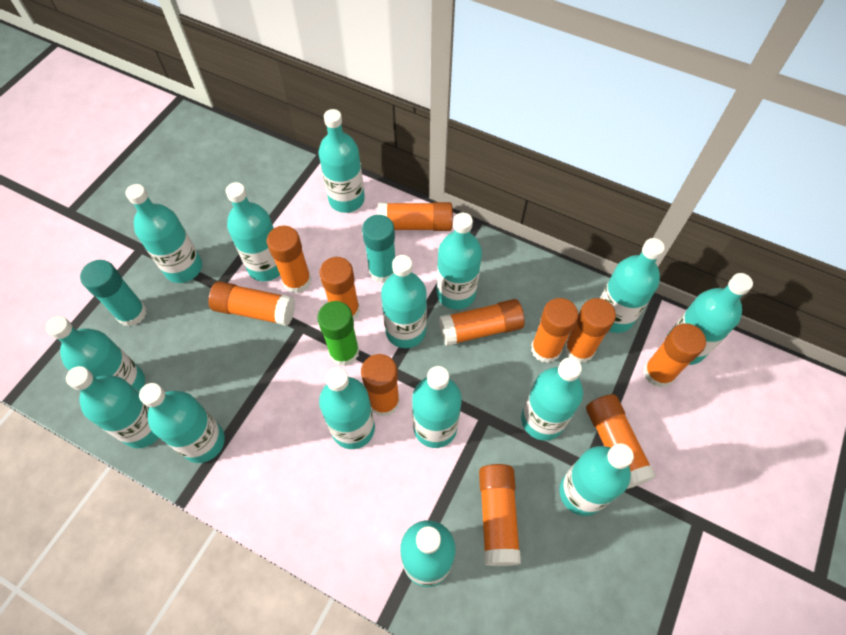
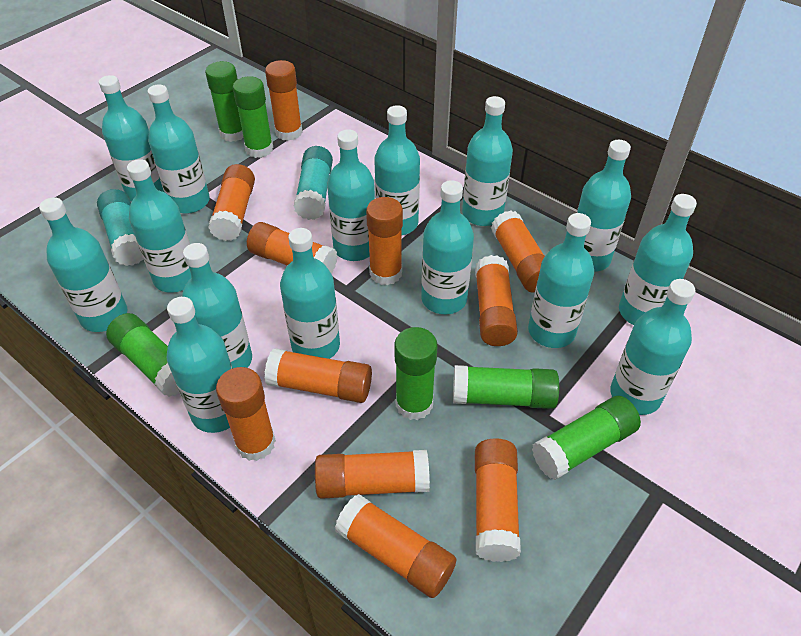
green glue stick: [317,301,359,366] = 1 -> [106,313,180,397] [205,61,244,142] [233,76,273,158] [394,327,438,420] [453,365,559,409] [532,396,641,480] = 6

